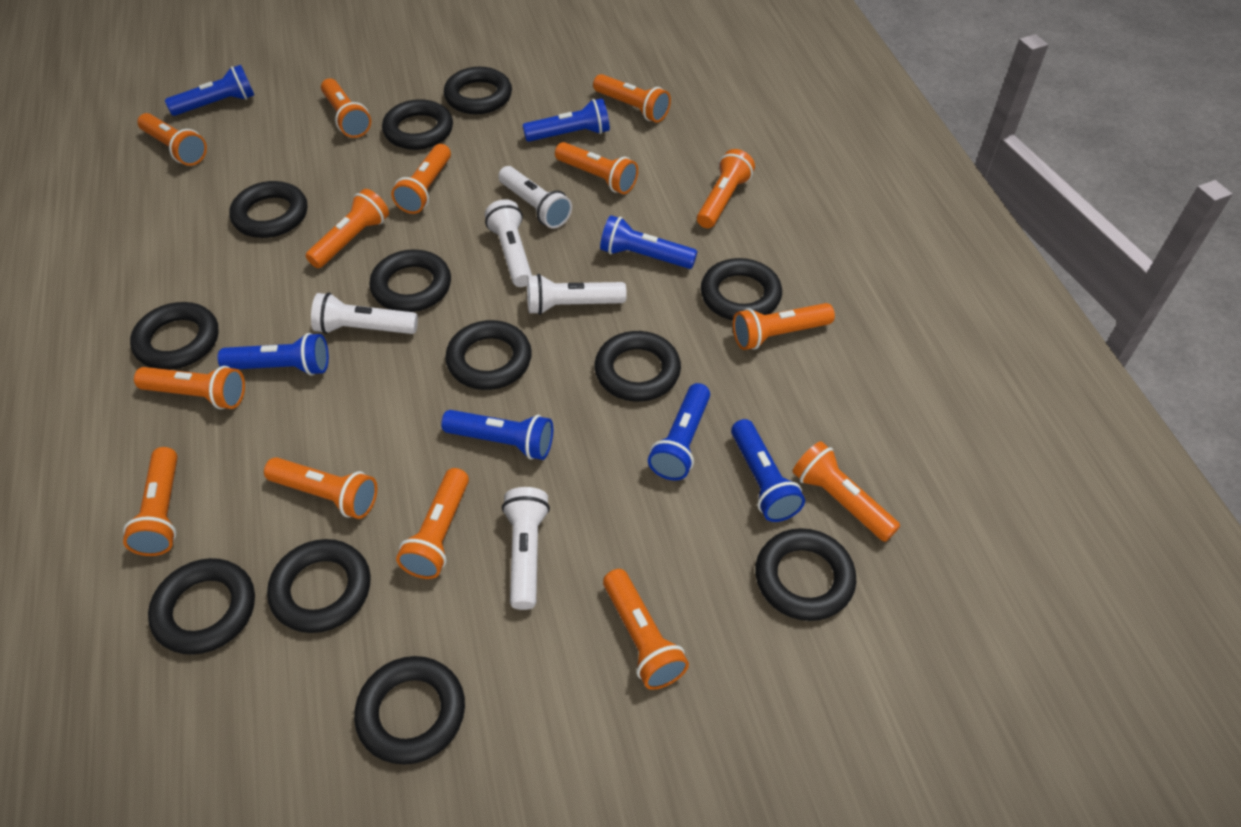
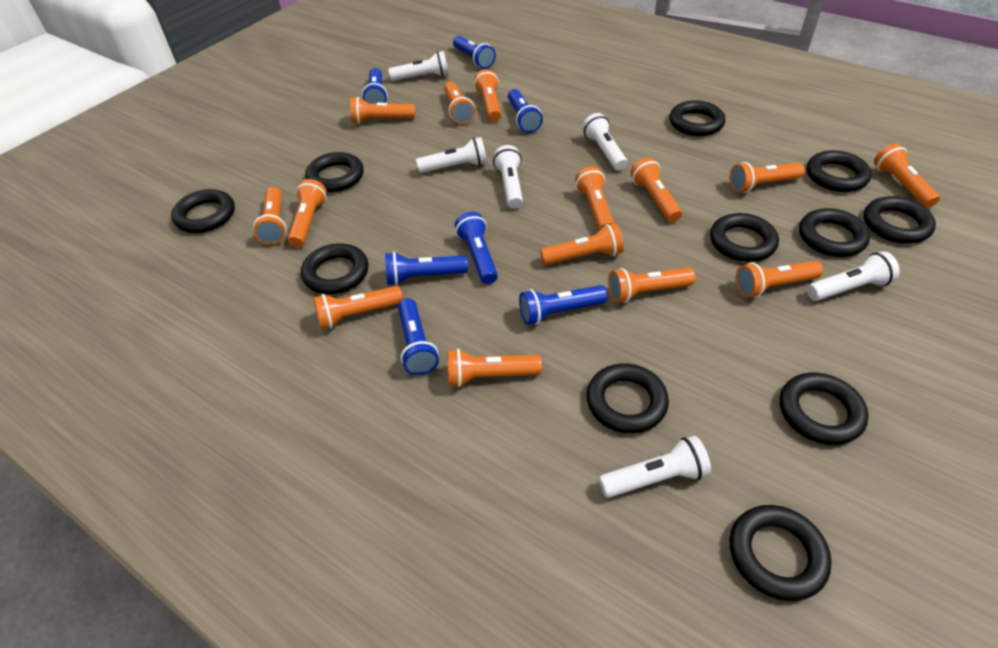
black ring: [130,302,219,370] [148,558,255,655] [229,181,307,238] [267,539,371,633] [354,656,465,765] [369,249,451,312] [382,99,453,150] [444,67,512,114] [445,320,532,390] [594,331,681,401] [701,258,782,320] [755,528,856,621] = 12 -> [171,189,235,233] [301,243,368,294] [305,152,364,192] [586,363,669,434] [670,100,725,136] [710,213,779,262] [729,505,831,601] [780,373,869,445] [799,208,870,257] [807,150,872,192] [864,196,936,244] = 11
white flashlight: [311,293,418,334] [485,199,532,287] [498,166,572,229] [502,487,550,610] [527,274,627,315] = 5 -> [388,51,449,81] [416,137,487,173] [493,145,523,209] [582,113,628,171] [599,436,711,498] [807,251,900,301] = 6

